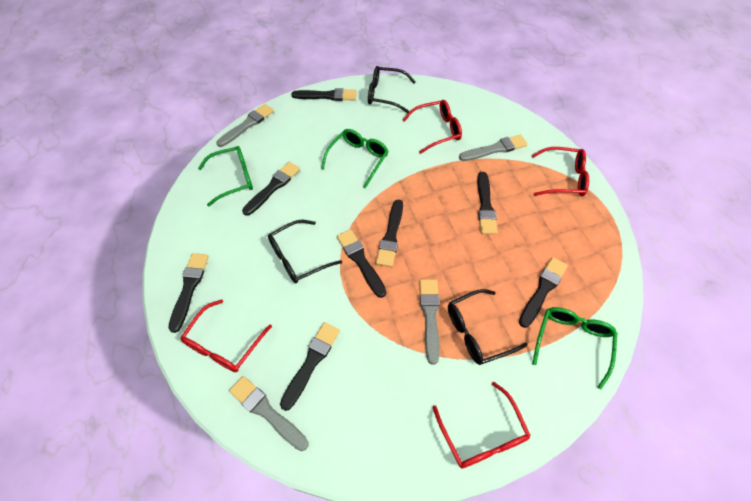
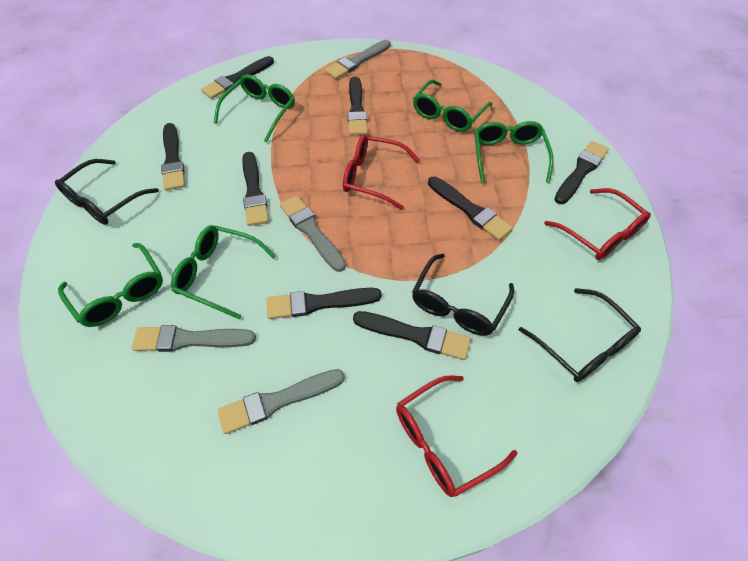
green glasses: [198,146,253,207] [321,129,389,189] [532,307,617,390] = 3 -> [58,243,163,327] [171,225,276,319] [214,74,295,142] [413,80,492,132] [474,121,554,184] = 5
red glasses: [180,299,272,372] [403,100,462,154] [433,382,531,468] [532,147,589,196] = 4 -> [343,134,420,210] [396,375,518,497] [544,188,651,260] = 3

